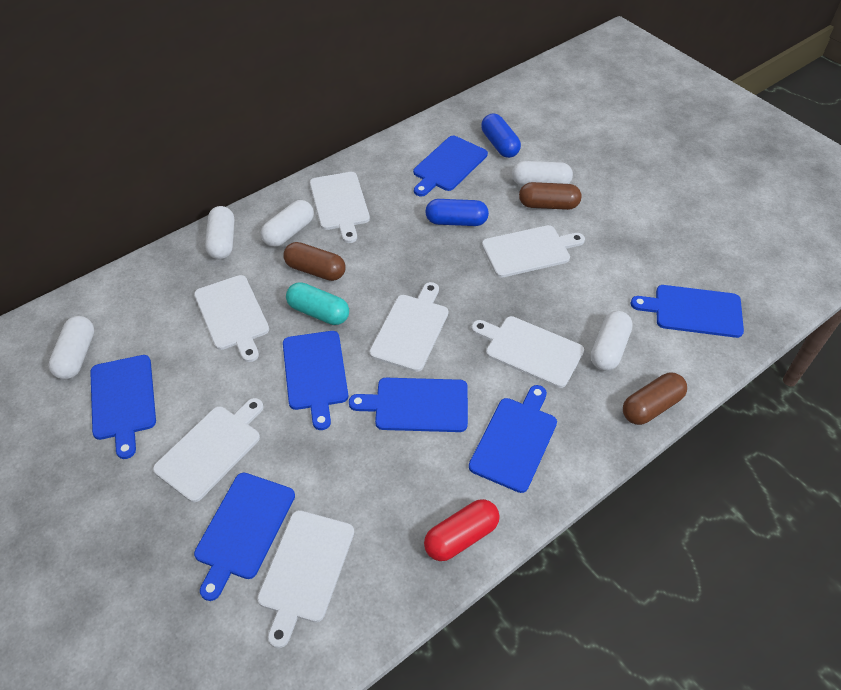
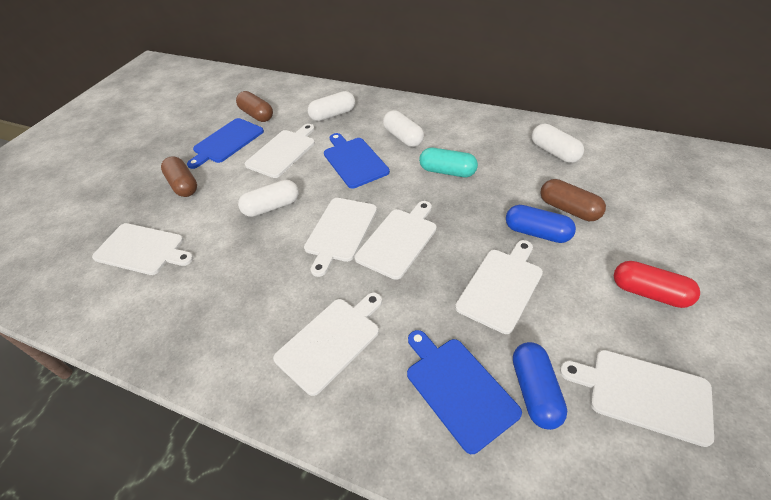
blue cutting board: [90,355,156,459] [194,473,295,601] [283,331,348,430] [349,378,468,432] [413,136,488,196] [469,385,557,493] [630,285,744,338] = 7 -> [187,118,264,169] [324,133,390,189] [407,330,522,454] = 3
white capsule: [48,316,94,380] [205,206,234,259] [261,200,314,247] [512,161,573,186] [591,311,633,371] = 5 -> [238,180,299,217] [308,91,355,121] [383,110,424,147] [532,124,584,163] = 4

